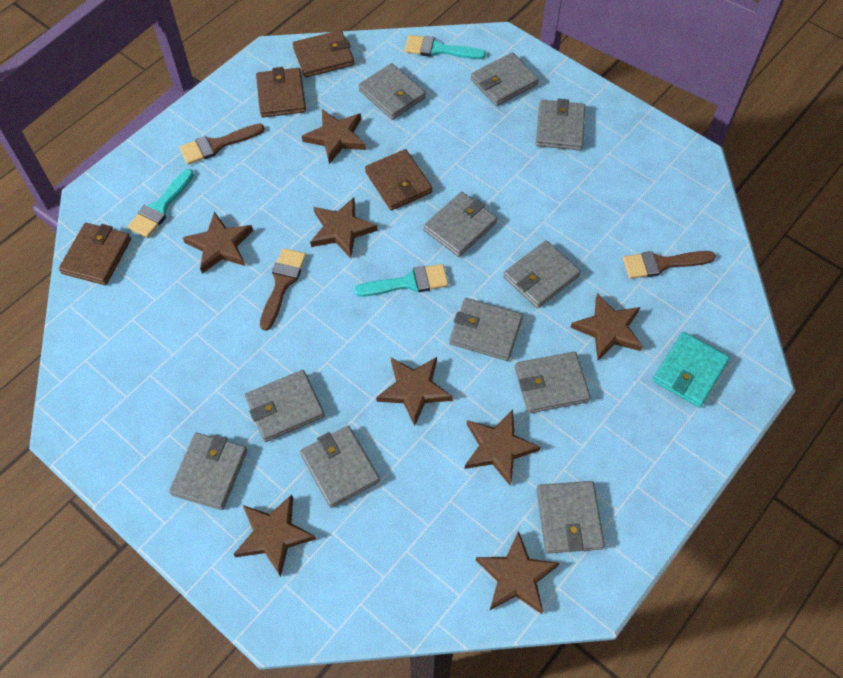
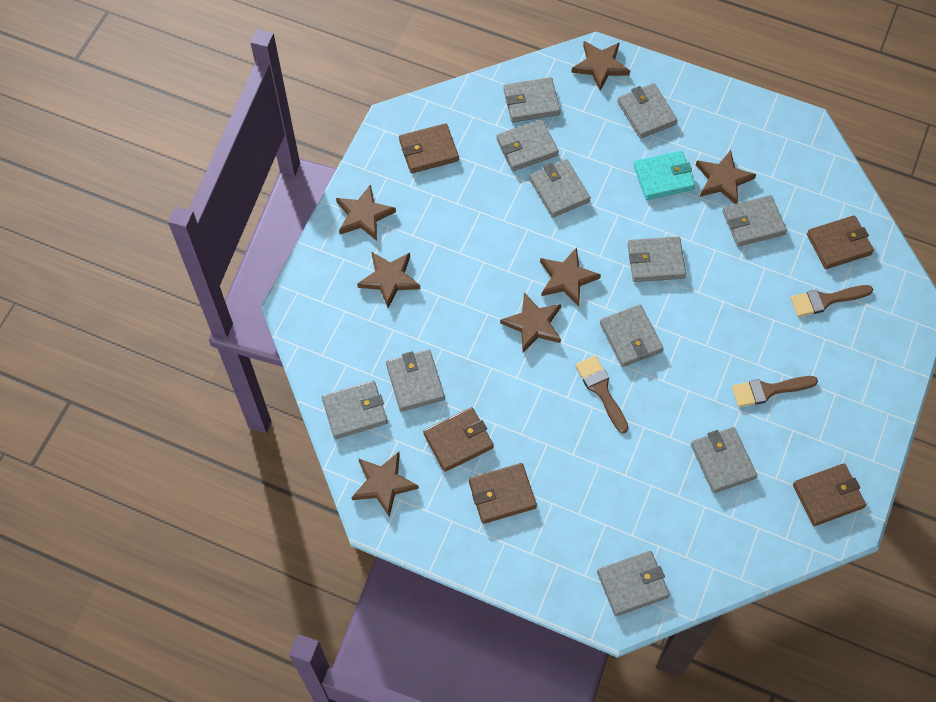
brown star: [183,212,253,274] [233,495,316,577] [302,109,366,164] [310,197,378,258] [376,357,452,426] [465,410,540,486] [476,531,559,614] [570,293,643,361] = 8 -> [336,184,396,241] [352,452,419,517] [357,252,420,308] [500,292,561,352] [540,247,601,306] [571,41,630,91] [696,150,756,204] = 7
brown wallet: [59,223,131,285] [256,67,306,117] [293,30,354,78] [365,149,432,210] = 4 -> [399,123,459,173] [423,407,494,472] [469,463,537,524] [793,463,866,526] [807,215,874,269] = 5
turquoise brush: [128,169,194,238] [354,264,449,297] [405,35,486,59] = 3 -> none = 0

